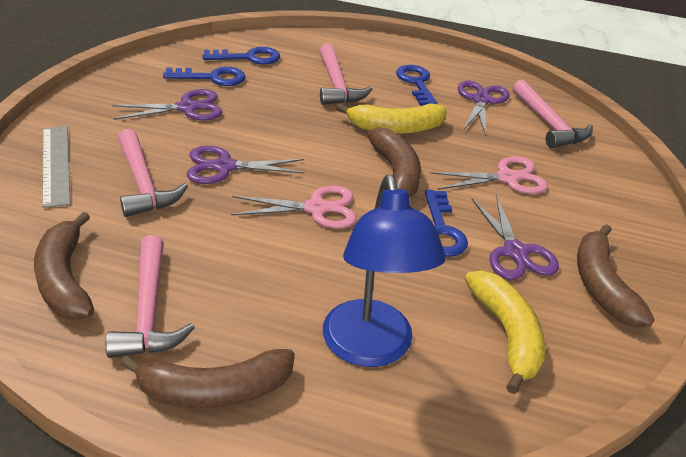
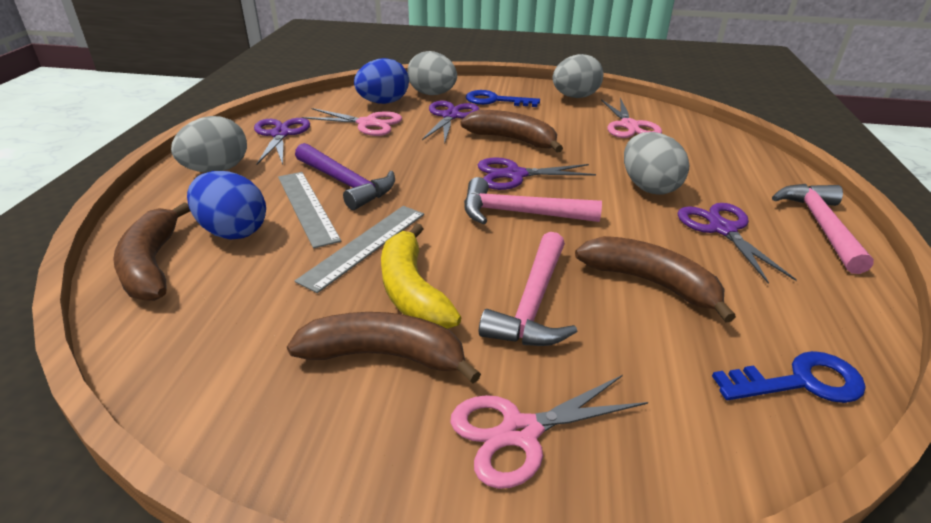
blue egg: none = 0 -> [187,171,266,240] [354,58,409,104] = 2
blue key: [163,67,246,86] [203,47,280,65] [396,65,438,106] [425,190,468,257] = 4 -> [466,90,540,107] [712,351,866,403] = 2
blue lamp: [323,175,446,367] = 1 -> none = 0
grey egg: none = 0 -> [171,116,247,173] [407,51,457,95] [553,54,603,98] [624,132,689,195] = 4
grey ruler: [42,126,70,208] = 1 -> [278,172,341,248] [295,206,424,293] = 2
pink hammer: [106,235,195,358] [118,129,188,217] [319,44,373,105] [513,80,593,148] = 4 -> [464,177,602,224] [479,232,577,346] [772,184,874,274] = 3
pink scissors: [231,185,356,228] [430,156,548,194] = 2 -> [301,108,402,136] [450,375,648,489] [601,98,662,138] = 3
purple hammer: none = 0 -> [295,143,395,210] = 1
yellow banana: [336,103,447,134] [465,270,545,394] = 2 -> [381,223,461,329] = 1

